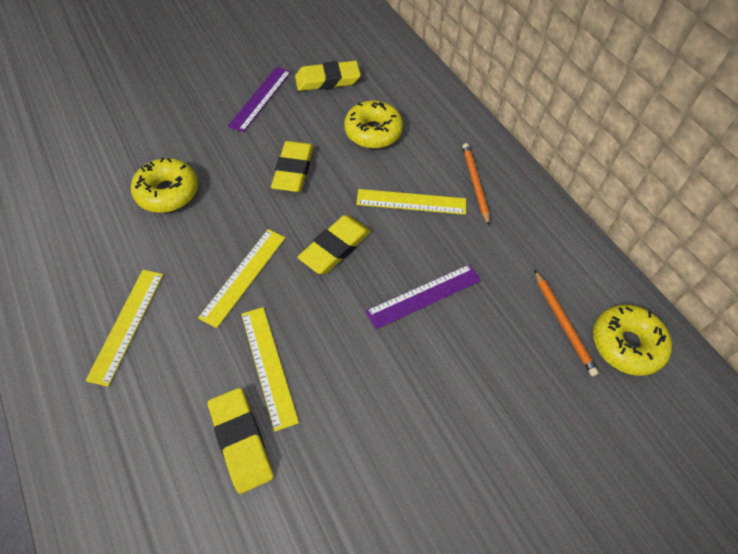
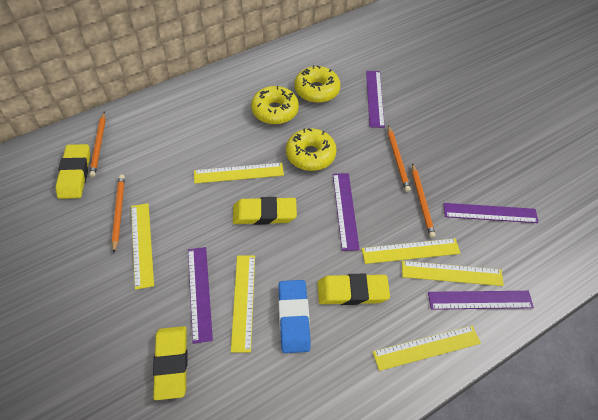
blue eraser: none = 0 -> [278,280,311,353] = 1
orange pencil: [462,143,490,225] [534,270,599,376] = 2 -> [89,112,106,177] [112,175,125,253] [388,125,411,192] [412,163,436,238] = 4
purple ruler: [228,67,291,132] [366,264,481,329] = 2 -> [188,247,213,344] [333,173,360,251] [366,71,385,128] [428,291,534,310] [443,203,539,223] = 5
yellow ruler: [85,270,163,387] [198,229,285,328] [241,307,299,432] [356,189,466,215] = 4 -> [131,203,154,290] [194,163,284,184] [231,255,255,352] [362,238,461,264] [373,325,481,371] [402,261,504,286] = 6

